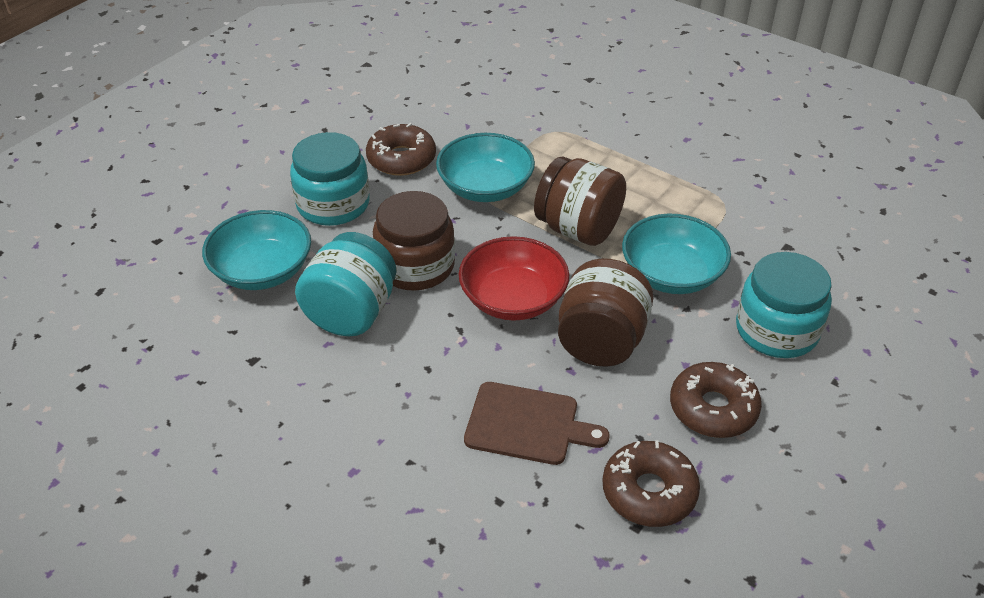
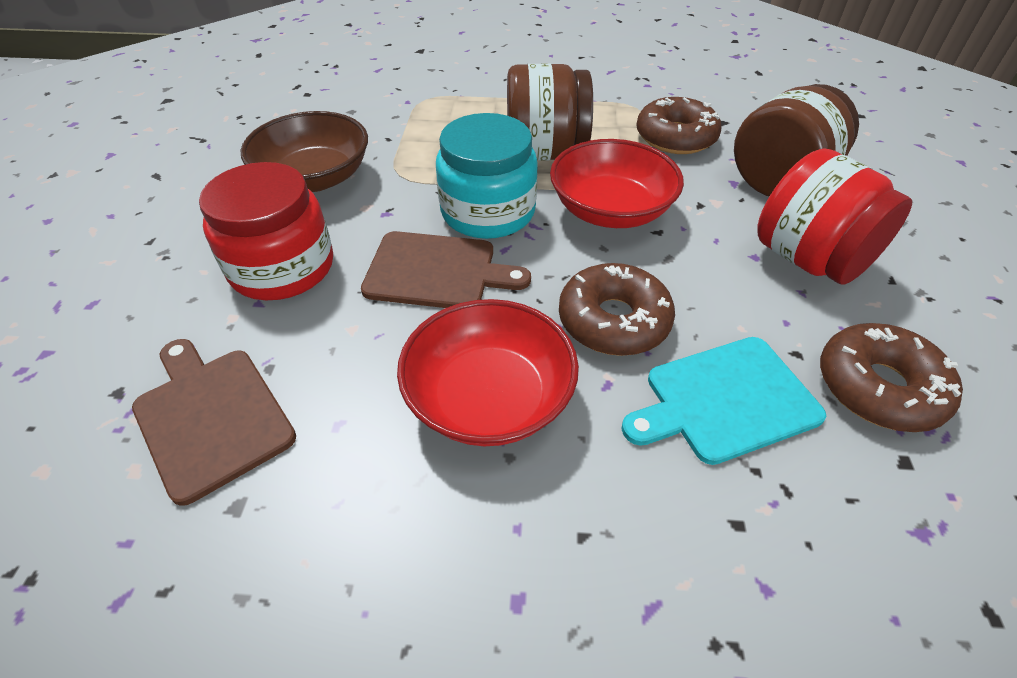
brown bowl: none = 0 -> [240,111,368,192] = 1
brown cutting board: [464,382,610,465] = 1 -> [132,339,296,506] [361,231,531,308] = 2
brown jar: [373,191,455,291] [534,157,626,246] [558,258,653,367] = 3 -> [507,64,593,161] [734,84,859,196] = 2
red bowl: [459,236,569,321] = 1 -> [397,299,579,446] [550,139,684,228] = 2
red jar: none = 0 -> [199,162,333,300] [757,148,912,285] = 2
turquoise bowl: [202,210,311,290] [436,133,535,202] [622,214,731,294] = 3 -> none = 0
turquoise cutting board: none = 0 -> [622,337,826,465] = 1
turquoise jar: [290,132,370,226] [295,232,396,336] [736,252,832,358] = 3 -> [436,113,538,239] = 1

